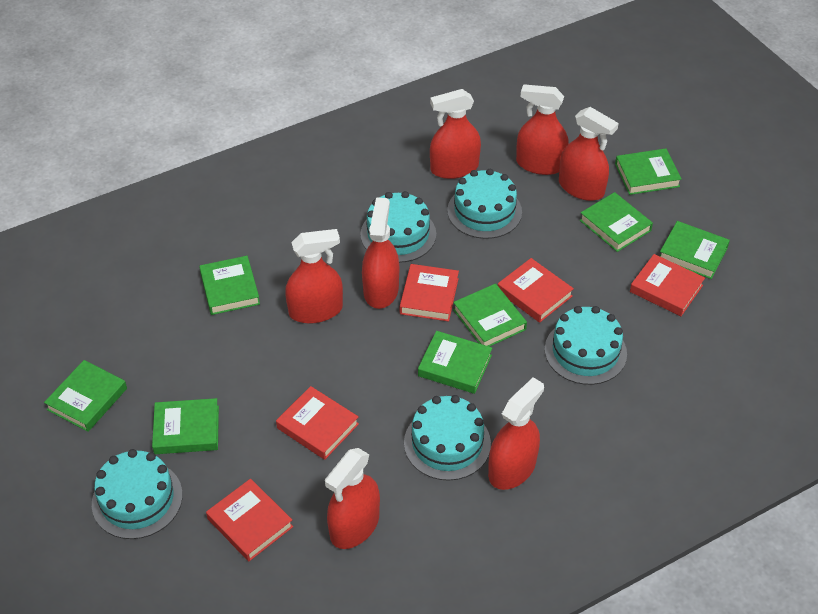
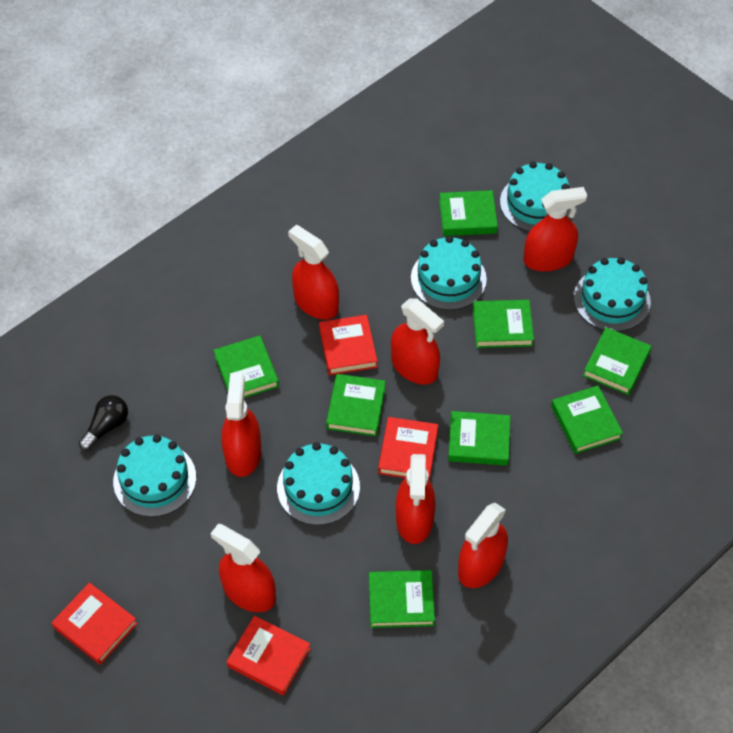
black light bulb: none = 0 -> [78,395,128,451] = 1
red book: [206,479,293,561] [276,386,359,460] [400,264,459,322] [498,258,574,323] [630,254,705,316] = 5 -> [51,582,138,665] [227,615,311,696] [319,315,378,375] [378,417,438,481] = 4

